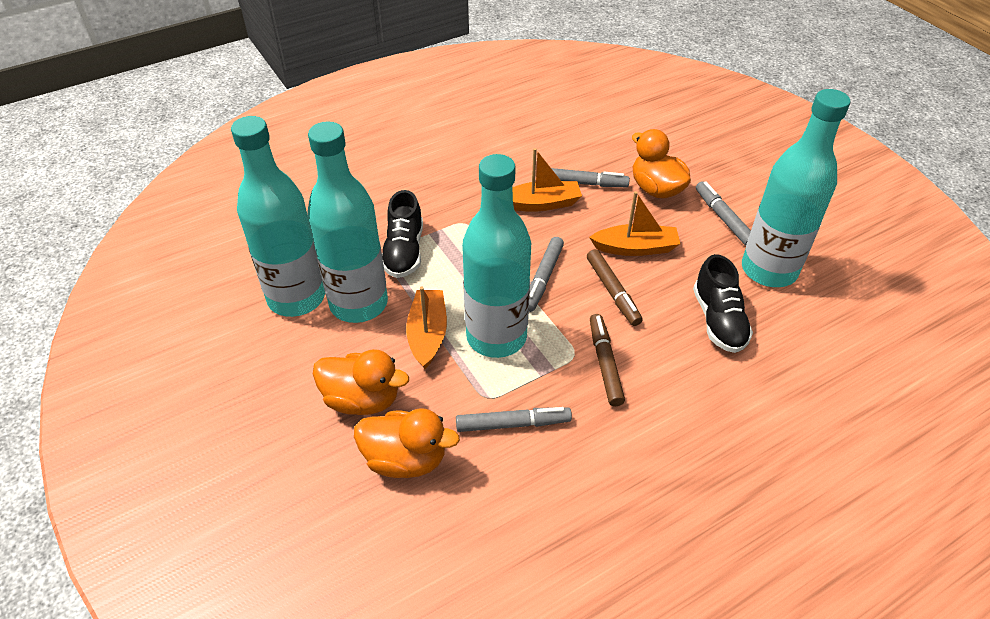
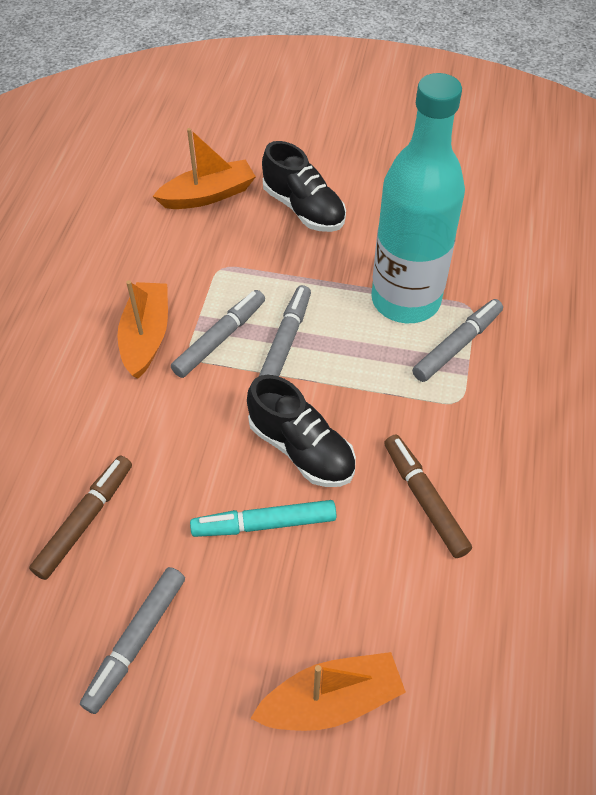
orange duck: [313,349,409,415] [354,408,460,478] [632,129,691,199] = 3 -> none = 0
turquoise bottle: [231,116,325,317] [307,121,388,323] [462,154,531,358] [742,89,850,287] = 4 -> [371,73,465,323] = 1
turquoise marker: none = 0 -> [190,500,336,537] = 1

